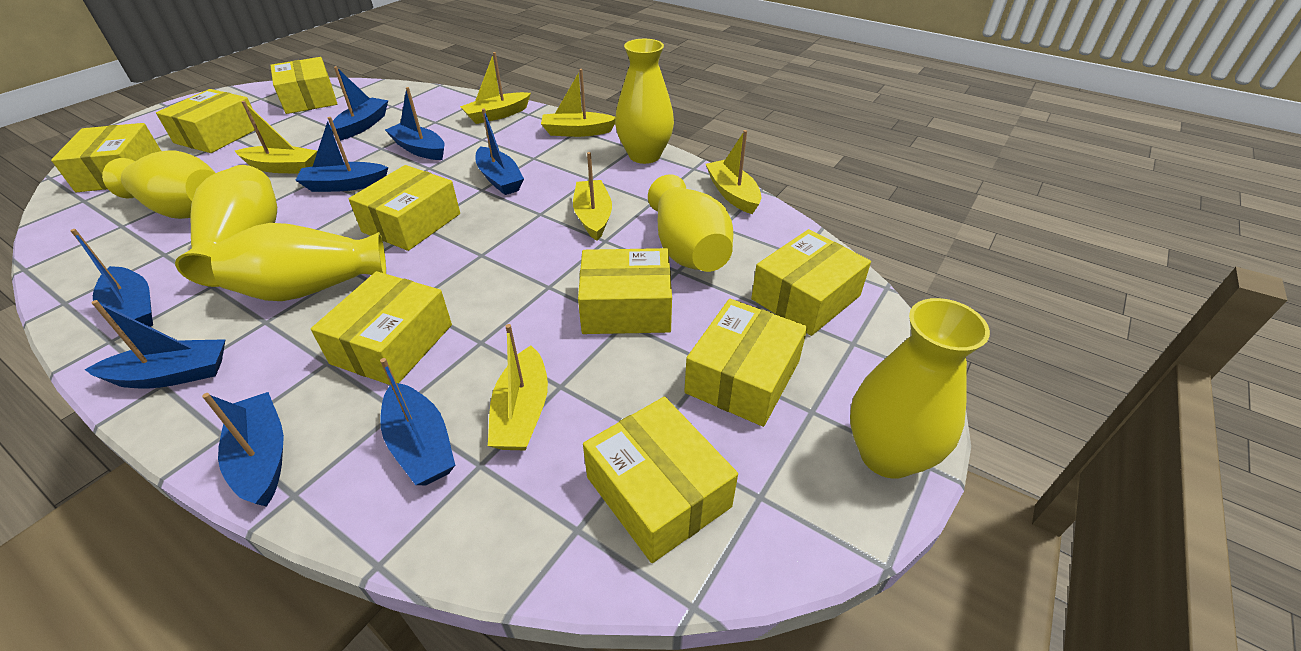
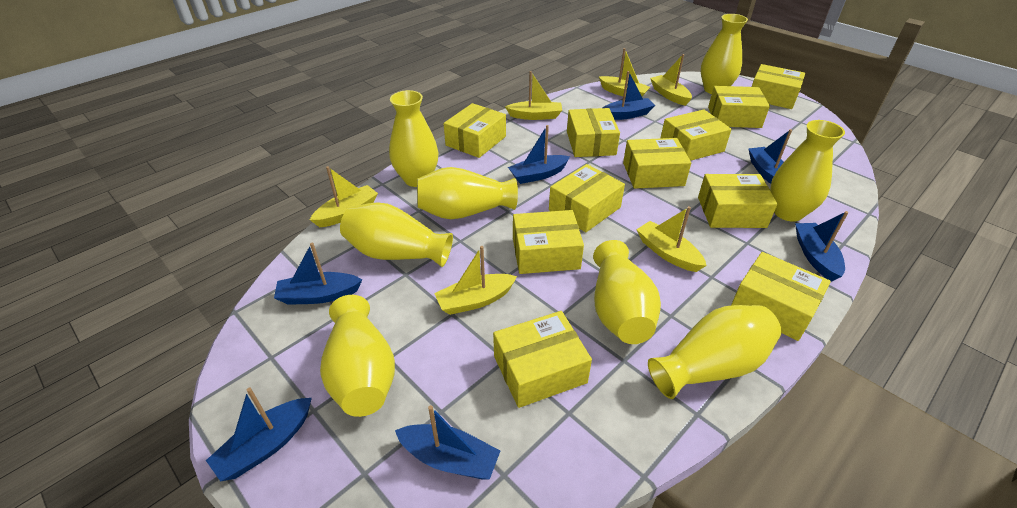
blue boat: [70,229,153,327] [85,300,226,388] [202,392,284,507] [295,117,388,192] [330,66,388,141] [380,358,455,485] [385,87,445,160] [476,108,524,195] = 8 -> [206,388,312,482] [274,243,362,305] [395,405,500,479] [508,125,570,184] [602,71,655,120] [749,129,792,184] [795,211,849,282] = 7
yellow box: [51,123,161,192] [156,89,255,153] [270,57,337,114] [311,271,452,385] [349,165,460,251] [578,248,672,334] [583,397,738,563] [684,299,808,427] [751,229,871,336] = 9 -> [444,103,506,158] [493,311,592,408] [513,210,584,274] [549,164,625,232] [567,108,620,157] [623,138,691,189] [661,109,732,161] [698,174,778,228] [708,86,770,128] [731,252,831,341] [752,64,805,109] = 11
yellow vase: [102,151,215,219] [175,165,277,287] [211,223,386,301] [615,39,674,164] [648,174,733,272] [850,298,990,479] = 6 -> [320,295,395,417] [340,203,453,267] [389,90,439,187] [417,167,518,219] [593,240,661,344] [648,305,782,399] [701,14,748,94] [770,120,845,222] = 8

